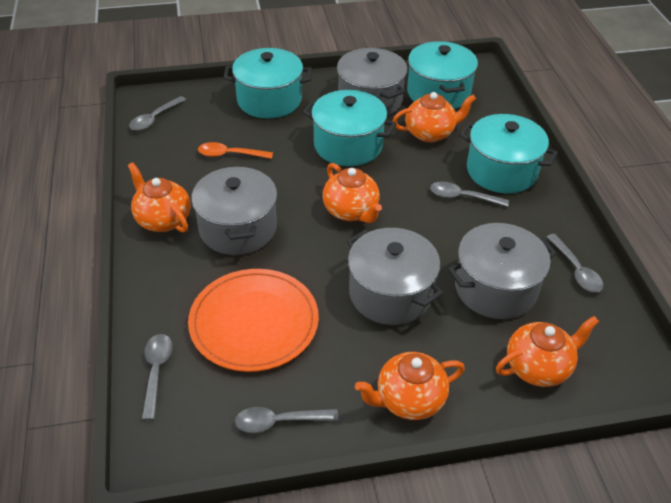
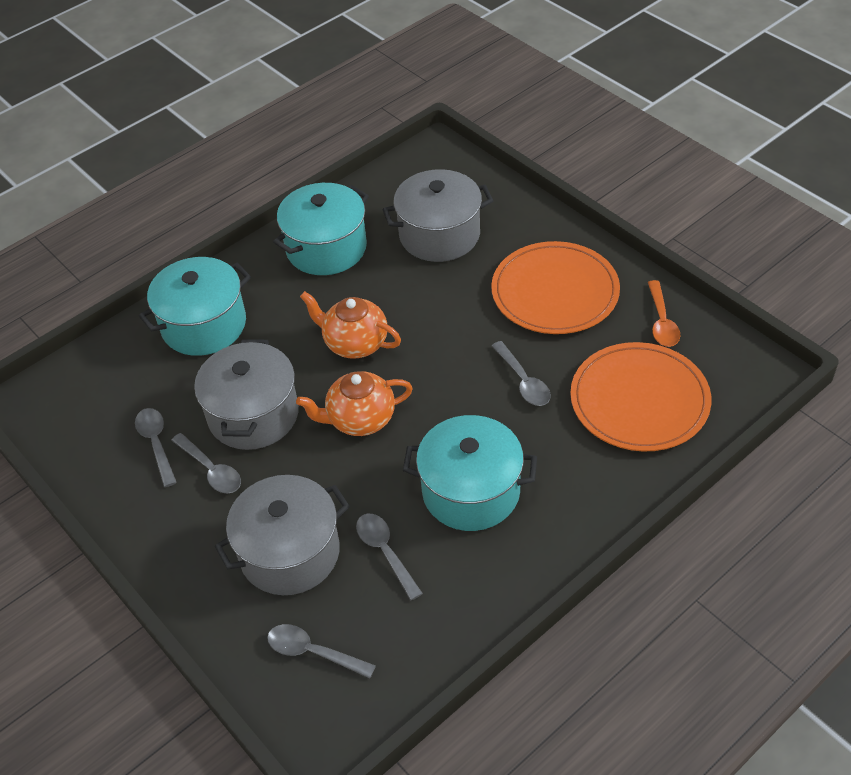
grey pot: [192,165,277,255] [337,48,408,116] [347,228,443,325] [448,223,557,319] = 4 -> [194,339,299,450] [215,475,350,595] [382,169,493,262] = 3
orange plate: [188,269,319,372] = 1 -> [491,241,620,334] [570,342,711,451] = 2
orange teapot: [128,162,191,233] [323,163,382,223] [355,352,465,420] [393,92,476,142] [496,316,599,387] = 5 -> [296,371,413,436] [300,291,401,359] = 2
turquoise pot: [224,48,312,119] [303,90,396,166] [407,41,478,109] [459,114,558,194] = 4 -> [139,257,251,356] [273,183,369,275] [403,415,537,531] = 3

